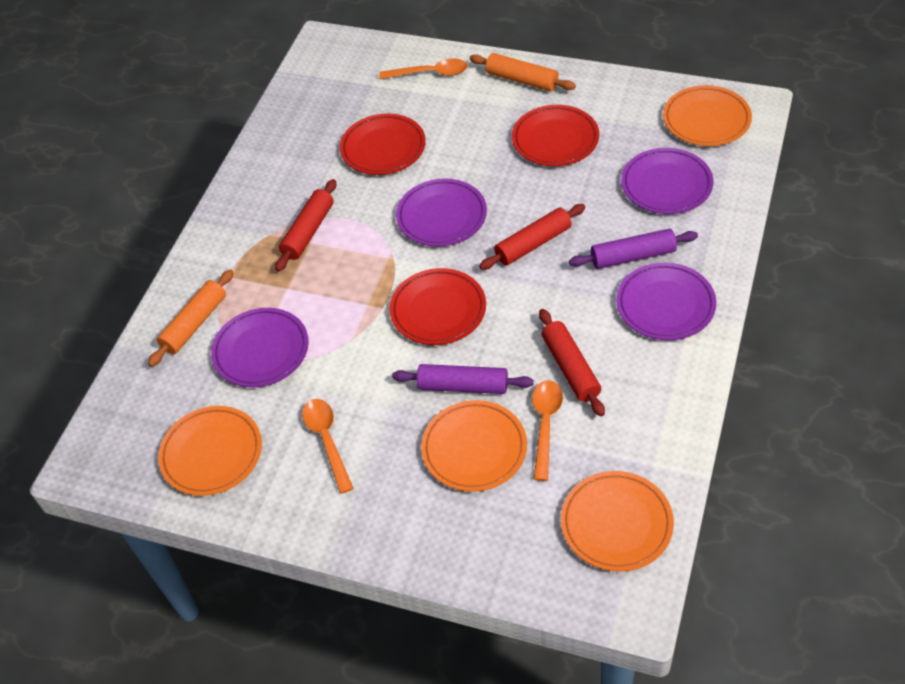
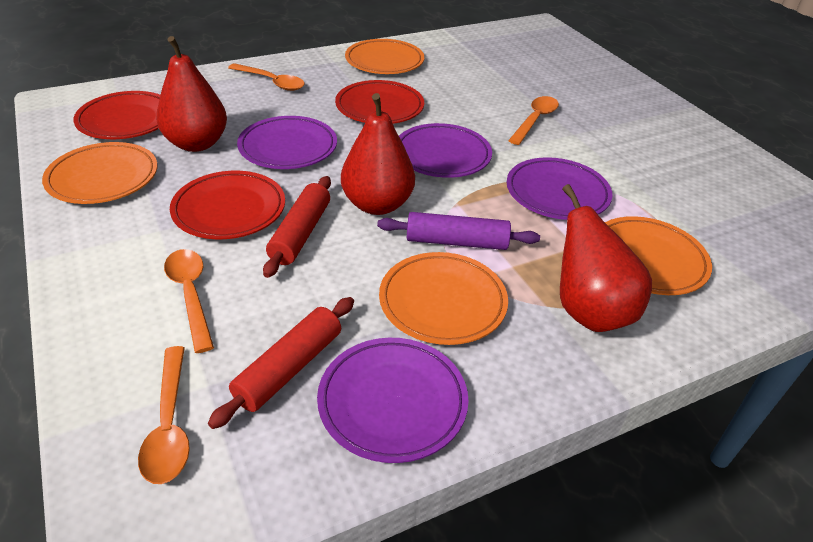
orange rolling pin: [148,269,234,367] [470,53,576,91] = 2 -> none = 0
orange spoon: [302,399,354,494] [379,59,468,79] [532,380,563,481] = 3 -> [138,346,190,484] [164,249,214,353] [228,63,305,91] [508,96,559,145] = 4
purple rolling pin: [392,364,534,394] [569,229,698,269] = 2 -> [377,212,540,250] = 1
red pear: none = 0 -> [156,36,227,152] [341,93,415,215] [560,184,652,332] = 3
red rolling pin: [275,179,336,272] [479,204,585,270] [539,309,605,416] = 3 -> [208,297,354,429] [263,176,331,278] = 2

